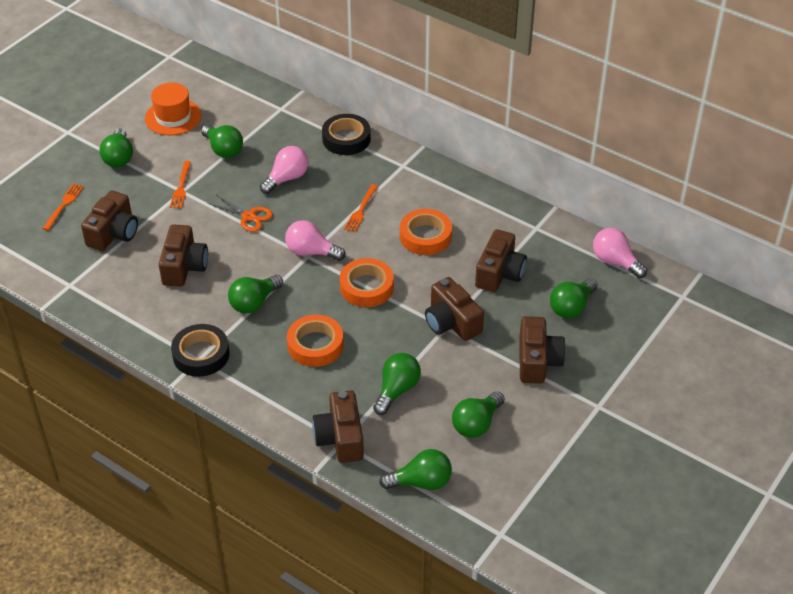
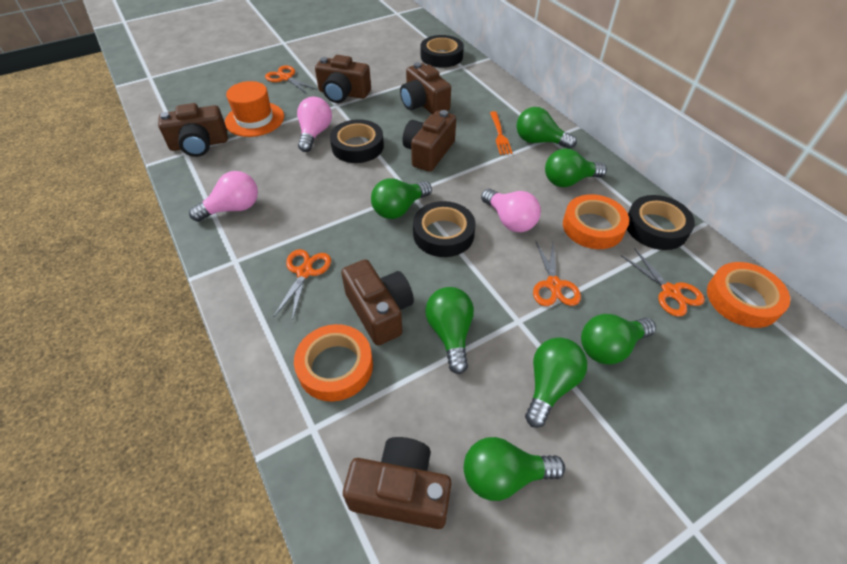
black tape: [171,324,229,377] [322,114,371,155] = 2 -> [330,119,384,163] [413,201,475,257] [421,35,464,68] [627,195,695,250] = 4
orange fork: [42,184,84,231] [170,161,191,209] [344,184,378,232] = 3 -> [490,111,512,155] = 1
orange scissors: [208,195,273,232] = 1 -> [265,65,316,94] [274,249,331,321] [533,242,581,306] [621,248,705,317] = 4

